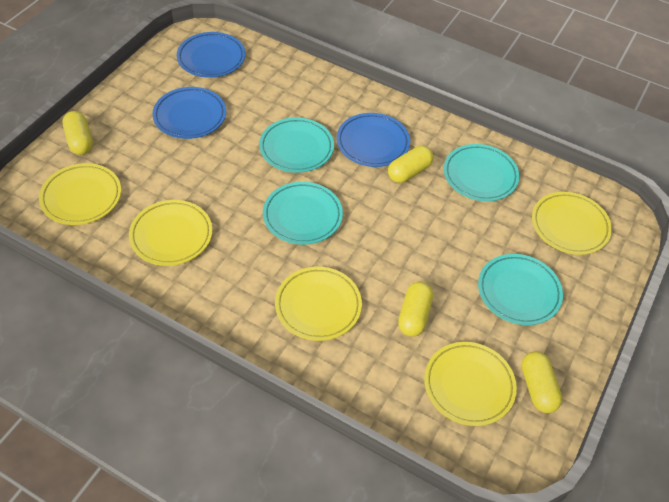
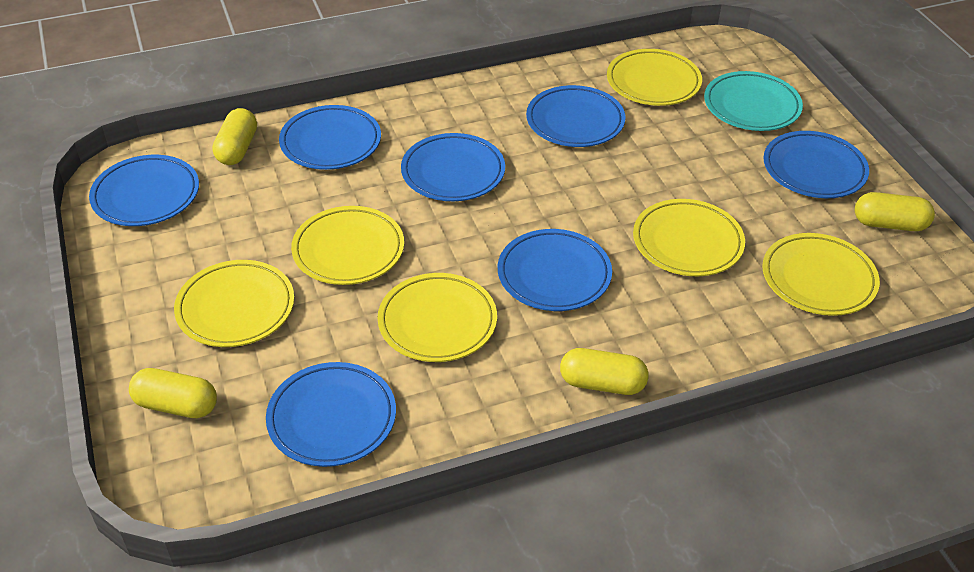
blue plate: [152,87,226,139] [177,32,245,78] [337,113,410,167] = 3 -> [89,155,199,226] [266,362,396,467] [279,105,381,170] [401,133,505,201] [498,229,612,311] [526,85,626,147] [763,131,869,198] = 7
turquoise plate: [259,118,334,173] [263,182,343,245] [444,144,520,201] [478,254,563,325] = 4 -> [704,71,803,131] = 1
yellow plate: [39,163,121,225] [129,200,212,266] [275,267,362,341] [424,342,517,426] [532,192,612,255] = 5 -> [174,260,294,347] [291,206,404,285] [378,273,497,362] [607,49,702,106] [633,199,745,276] [762,233,880,316] = 6

